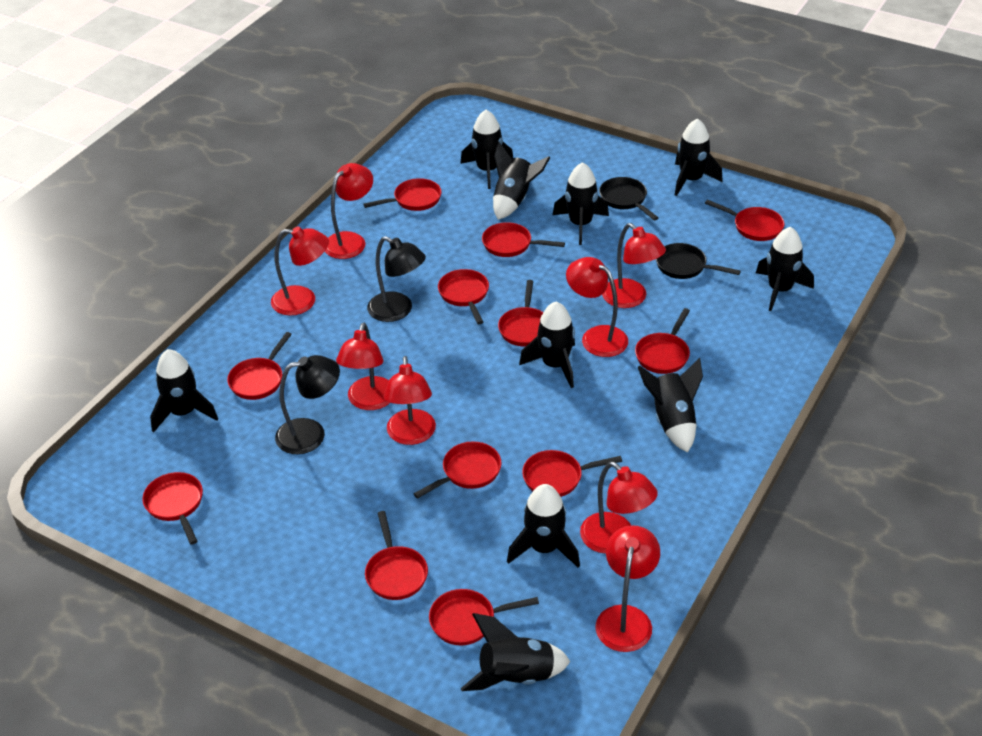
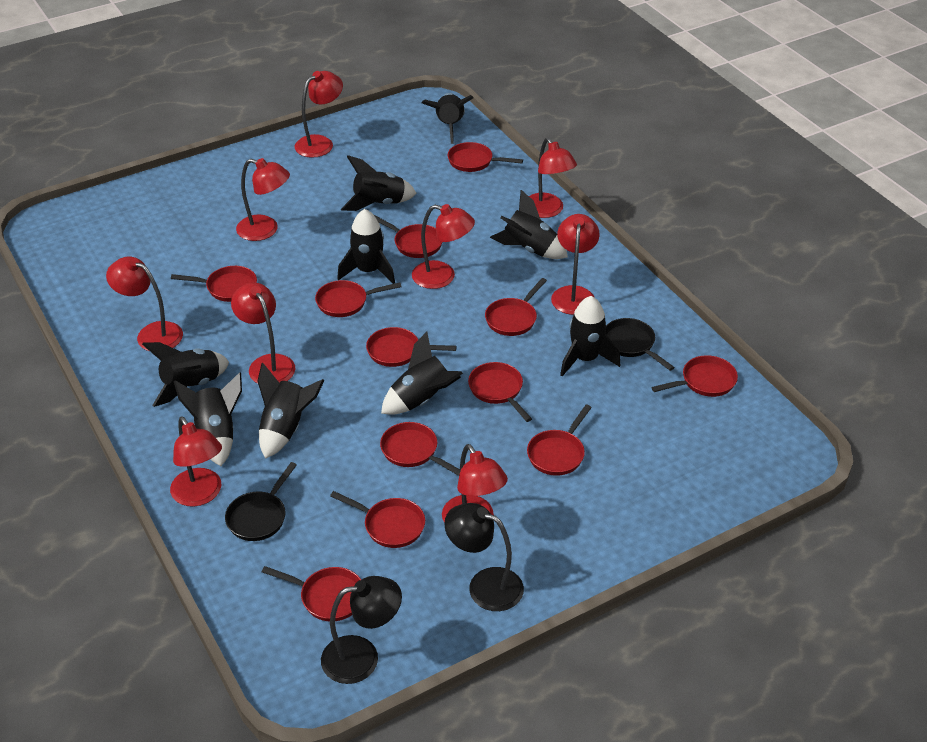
black rocket: [150,349,218,432] [460,110,513,189] [461,613,571,691] [493,141,550,220] [507,484,580,568] [519,302,575,388] [553,162,609,245] [638,358,703,452] [675,118,723,196] [756,227,814,311] = 10 -> [142,342,229,407] [174,372,242,466] [257,362,325,459] [337,209,395,284] [341,155,417,211] [381,332,463,415] [422,93,473,144] [490,190,568,259] [560,296,620,377] = 9
red lamp: [271,226,329,316] [325,163,373,259] [336,323,390,410] [383,356,436,445] [566,257,628,357] [580,462,658,554] [595,525,660,652] [602,223,666,308] = 8 -> [106,256,183,351] [170,417,222,507] [231,282,295,384] [236,158,290,241] [295,71,343,158] [412,204,475,289] [442,444,508,523] [529,138,577,218] [551,214,600,315] = 9

